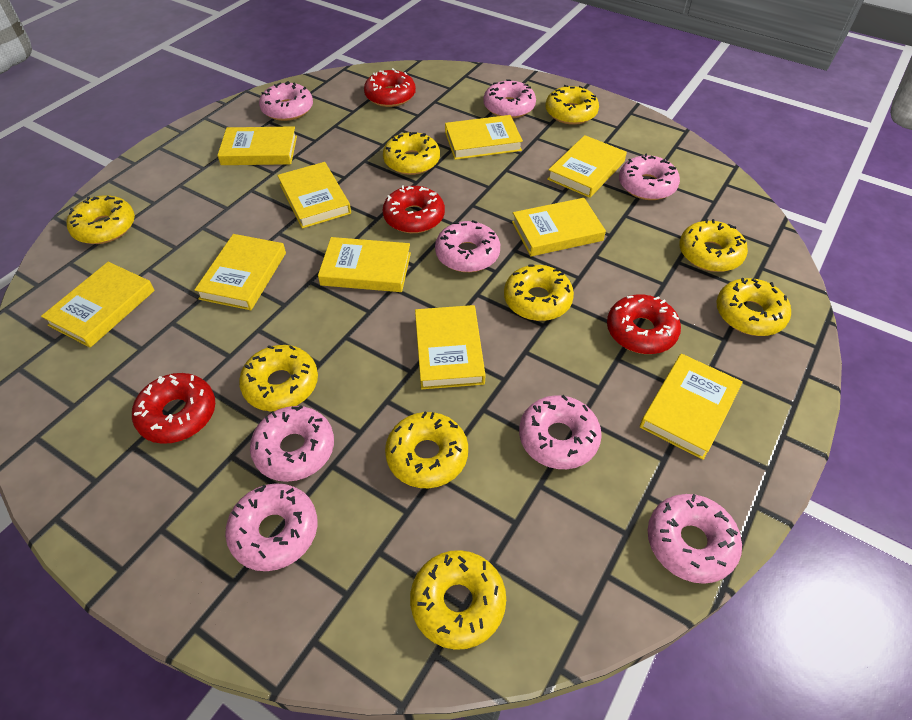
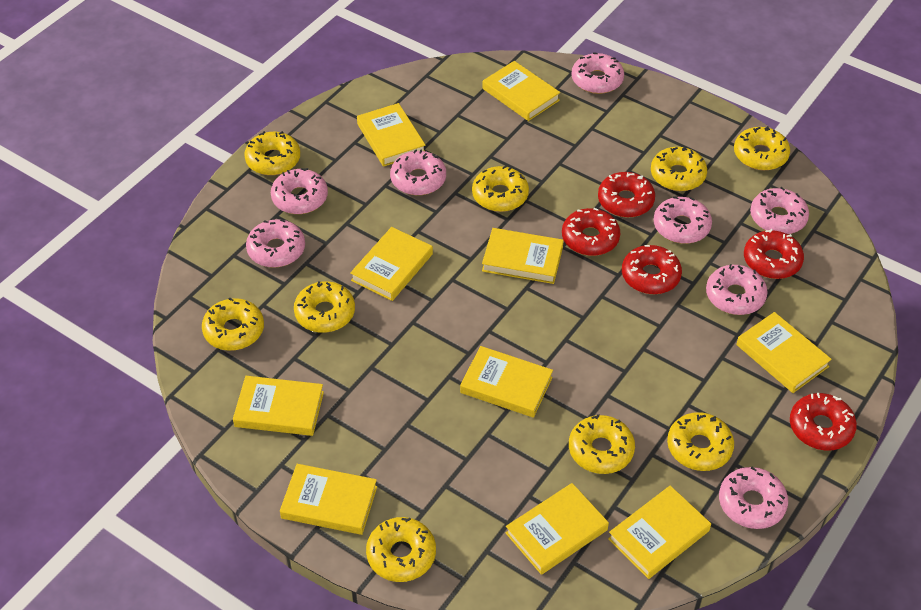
red donut: [132,373,215,444] [364,68,416,107] [383,185,445,233] [607,294,681,354] = 4 -> [562,208,620,256] [598,172,655,218] [622,245,682,294] [744,229,804,279] [790,393,857,450] = 5

